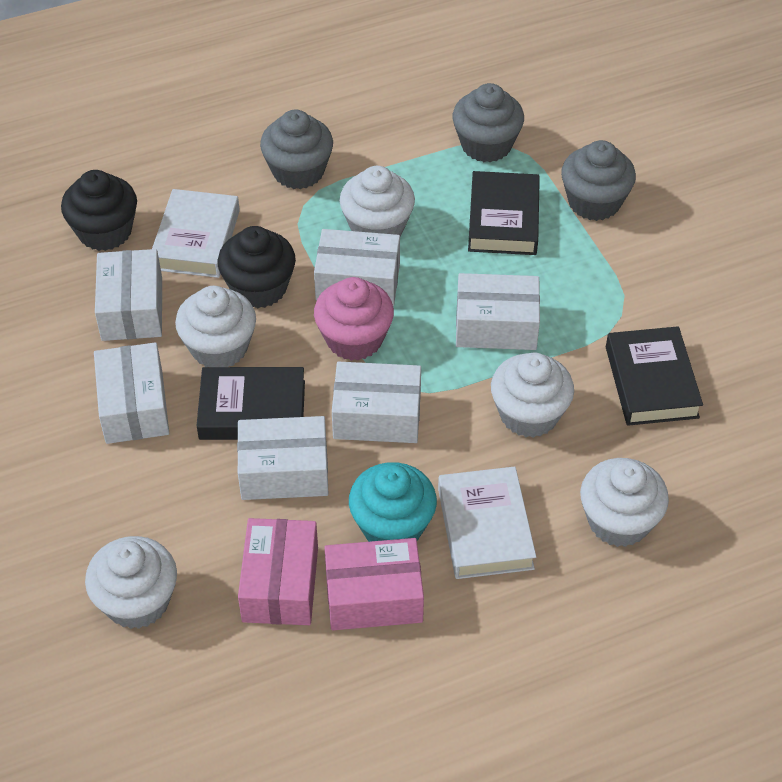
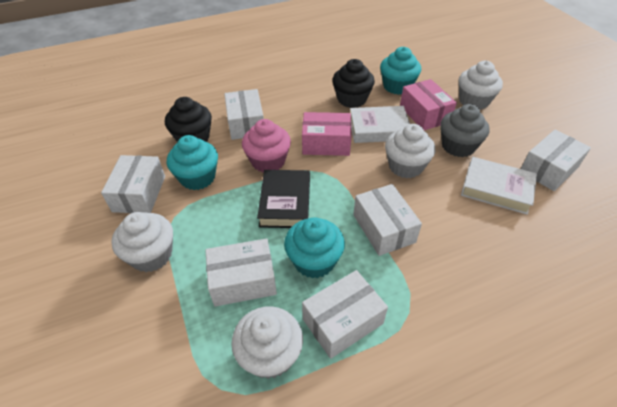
black book: [196,367,305,440] [468,171,540,255] [606,326,703,426] = 3 -> [257,170,310,228] = 1
grey cupcake: [260,110,333,189] [453,83,524,162] [561,140,636,221] = 3 -> [440,104,490,157] = 1
turquoise cupcake: [349,462,437,542] = 1 -> [167,135,218,190] [284,217,345,278] [380,47,421,95] = 3
white cupcake: [85,536,177,629] [175,286,256,367] [340,166,415,237] [491,353,574,438] [580,458,669,547] = 5 -> [111,212,173,272] [231,306,303,379] [385,124,436,178] [458,61,503,110] = 4

